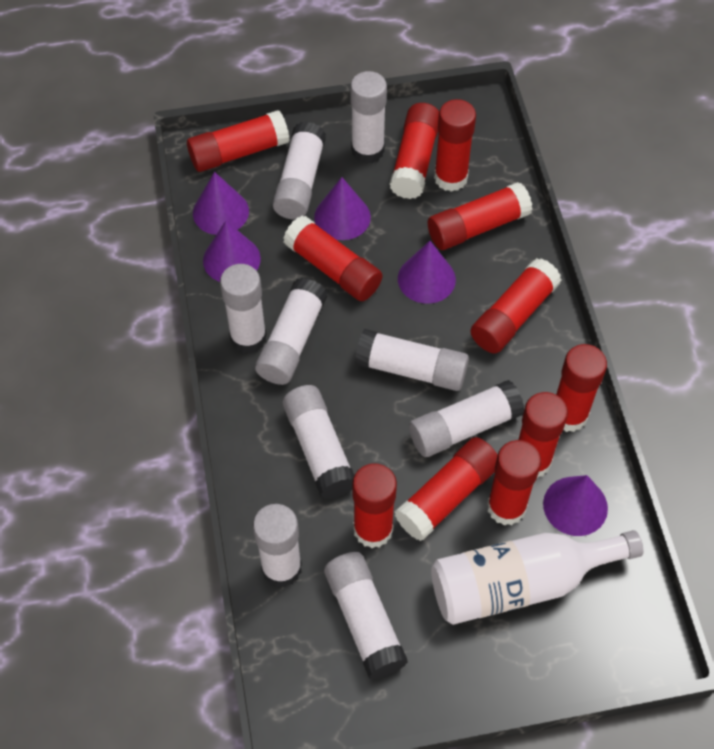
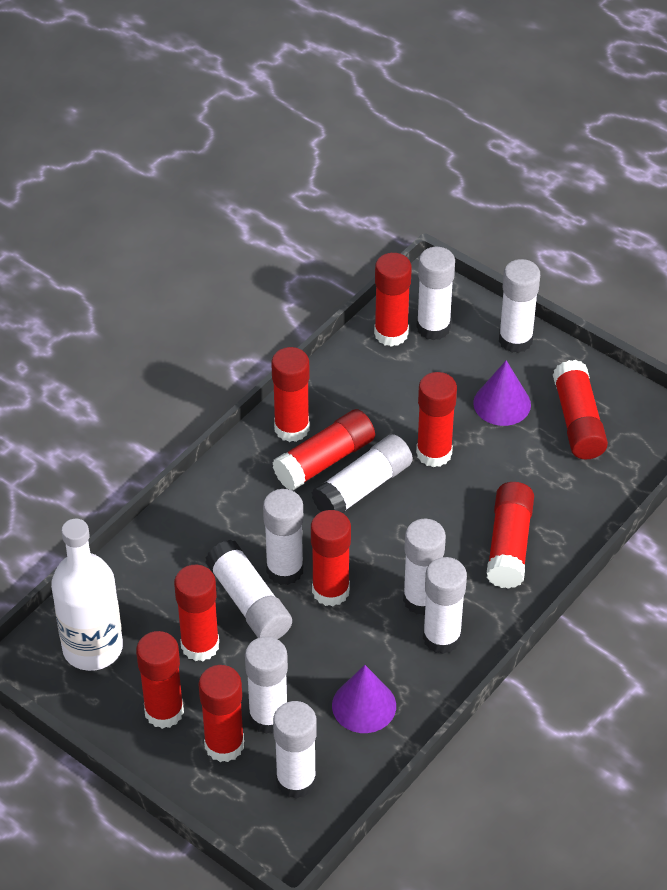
purple cone: [193,172,249,235] [203,221,261,282] [314,177,371,240] [398,241,456,304] [543,475,608,536] = 5 -> [332,665,396,733] [473,360,531,426] = 2
red glue stick: [187,110,290,172] [284,216,382,301] [352,463,397,548] [390,103,439,199] [395,437,498,541] [428,182,533,250] [434,99,476,192] [470,258,561,353] [487,440,541,526] [518,392,568,478] [556,344,607,432] = 11 -> [136,631,184,729] [174,565,219,661] [199,665,244,762] [272,347,310,442] [273,409,375,490] [311,510,351,606] [374,253,412,347] [416,372,457,467] [486,482,534,589] [553,360,608,460] = 10

